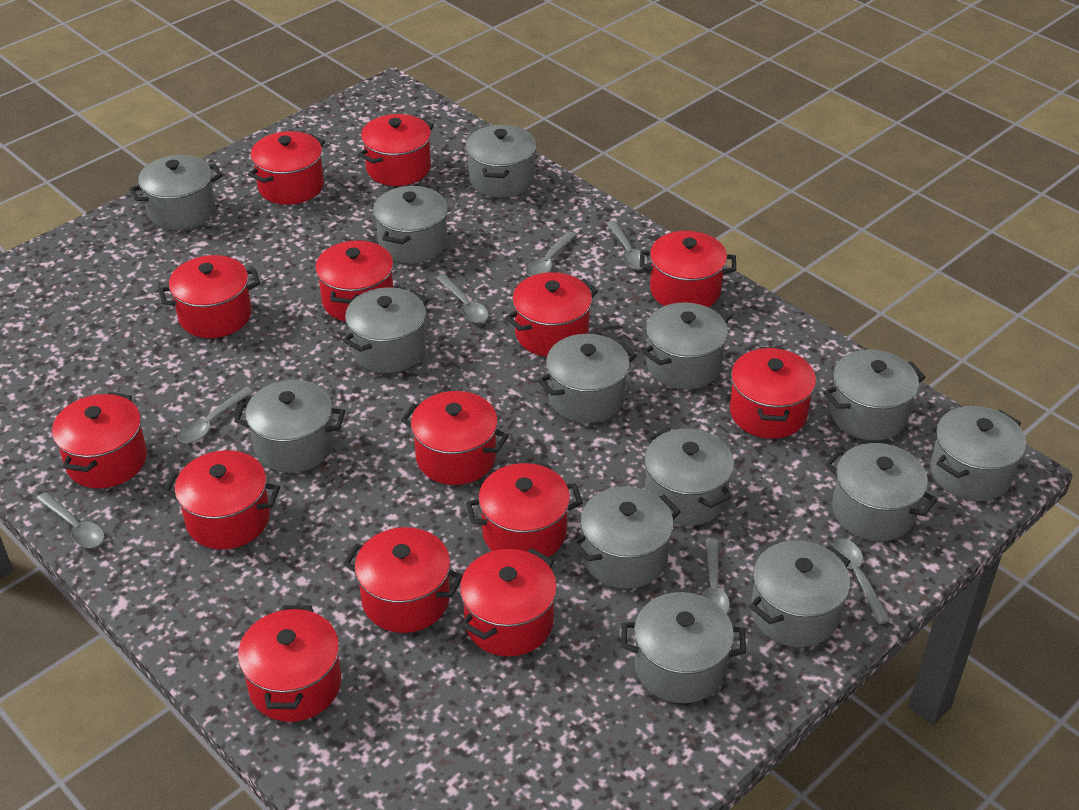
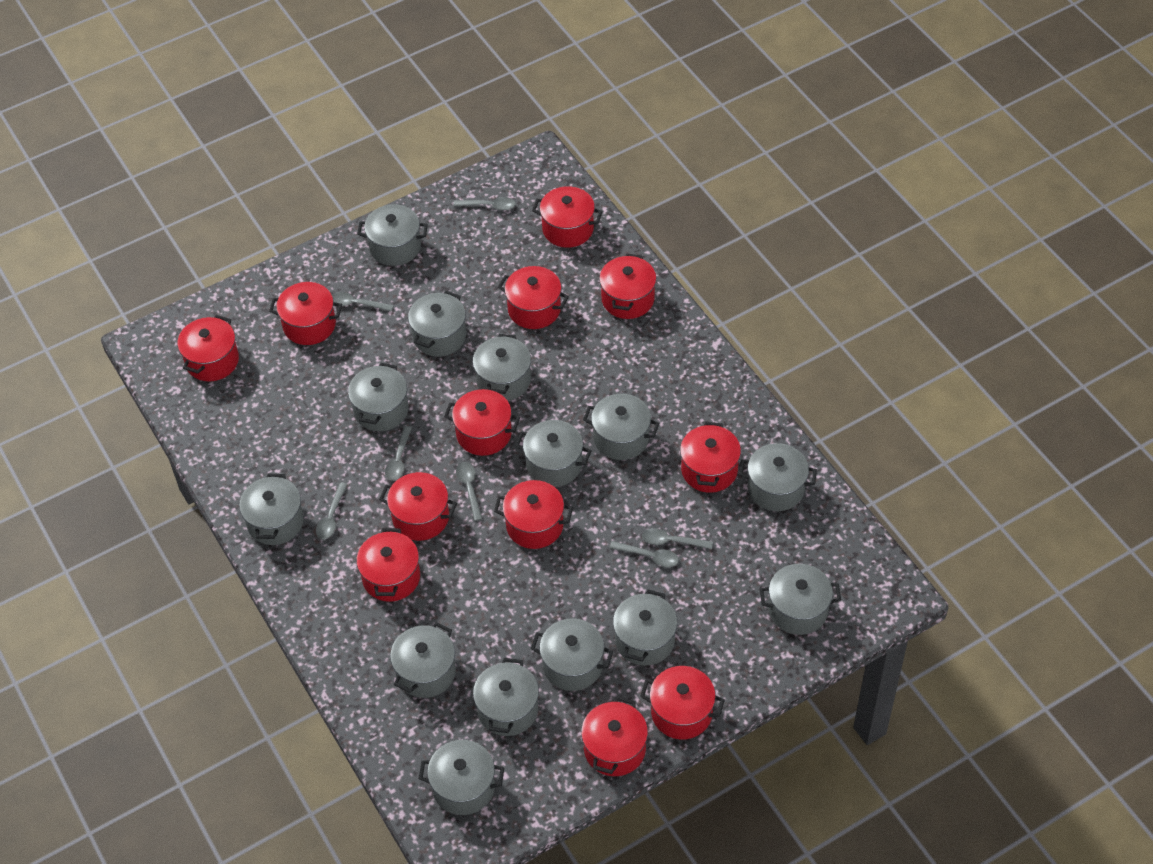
red pot: [52,392,147,488] [159,255,260,338] [163,450,280,549] [238,605,341,722] [248,131,325,205] [315,240,393,321] [344,527,463,633] [358,114,434,186] [401,391,509,485] [460,548,557,656] [466,463,583,557] [505,272,598,357] [640,231,736,307] [730,347,816,439] = 14 -> [177,315,239,381] [269,282,342,345] [356,528,420,602] [379,472,457,541] [444,389,520,456] [494,480,573,549] [498,266,569,329] [532,186,603,248] [581,696,648,776] [599,254,656,319] [640,666,725,740] [680,422,741,493] = 12

